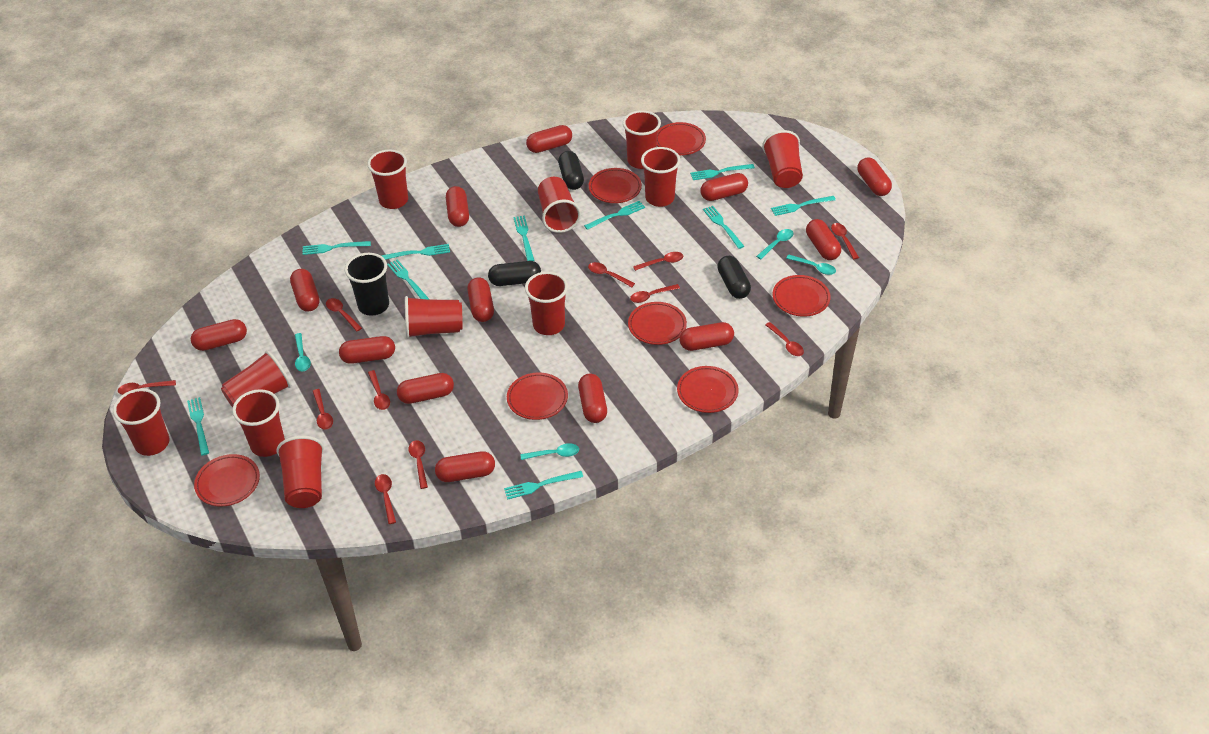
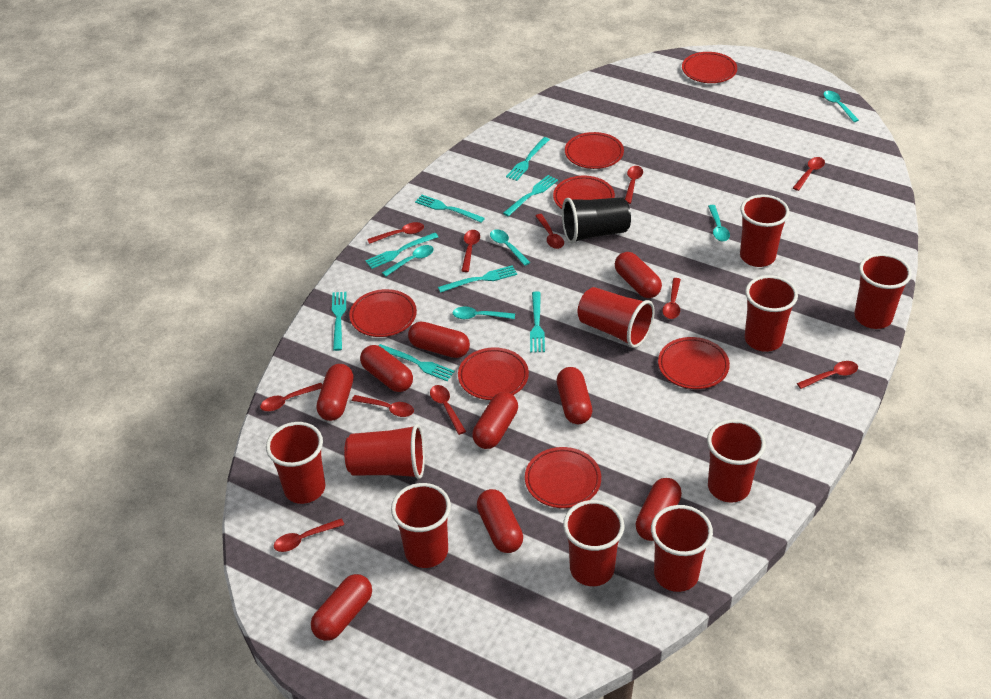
black capsule: [488,261,541,286] [558,151,584,190] [717,256,751,299] = 3 -> none = 0
red capsule: [191,319,247,351] [290,269,320,312] [339,336,395,364] [397,373,454,404] [435,451,495,482] [446,186,469,227] [467,277,494,322] [526,125,572,153] [578,374,607,423] [679,322,734,351] [700,173,748,201] [806,219,841,260] [858,157,892,196] = 13 -> [311,574,372,641] [316,364,354,421] [360,345,413,392] [408,322,470,358] [472,392,518,449] [477,489,523,553] [557,367,592,424] [615,252,662,298] [635,478,682,541] = 9
red cup: [113,388,170,456] [221,350,291,408] [232,389,285,457] [277,436,324,508] [367,149,408,209] [405,296,463,339] [525,272,568,335] [538,177,581,233] [623,110,661,169] [641,147,680,207] [762,130,803,188] = 11 -> [266,422,325,504] [344,424,425,479] [391,483,451,568] [563,500,624,586] [578,287,655,348] [651,505,713,592] [707,419,766,503] [740,195,789,267] [745,275,798,352] [854,253,912,329] = 10
turquoise fork: [187,397,209,455] [302,241,371,255] [381,244,450,260] [387,259,430,300] [504,471,583,500] [513,215,534,261] [584,201,645,230] [690,164,755,180] [703,206,744,249] [771,196,836,216] = 10 -> [332,292,346,351] [365,233,438,269] [378,344,455,381] [415,195,485,223] [438,265,517,293] [503,175,558,217] [506,137,550,181] [530,291,545,352] = 8
turquoise spoon: [295,333,311,371] [520,443,579,460] [756,229,794,259] [786,255,836,275] = 4 -> [382,245,434,277] [452,306,515,319] [490,229,530,266] [708,205,730,241] [823,91,859,122] = 5

